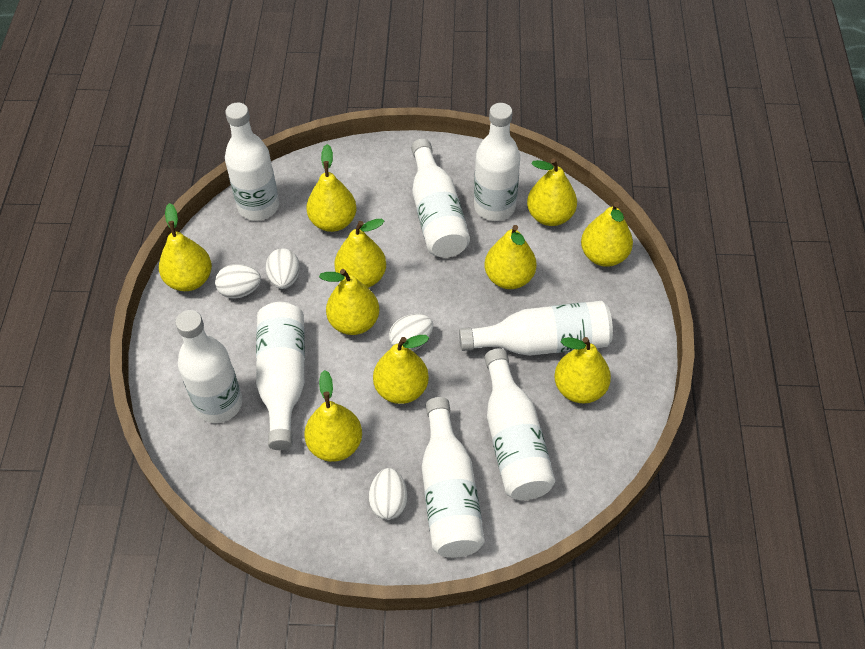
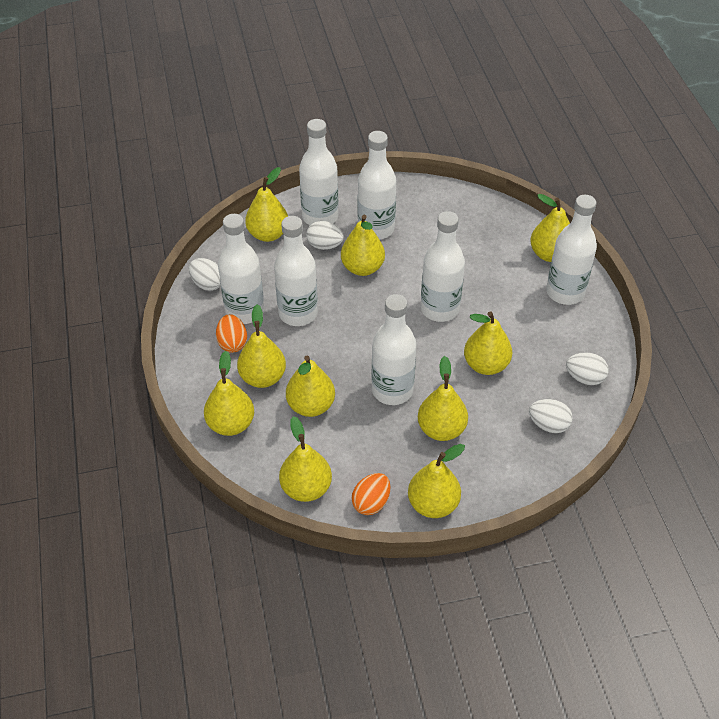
orange egg: none = 0 -> [216,314,247,353] [351,473,390,515] = 2
white bottle: [175,310,242,423] [225,103,279,221] [256,302,305,450] [411,139,470,258] [422,397,485,558] [459,301,613,356] [474,103,520,221] [484,348,555,500] = 8 -> [218,214,264,324] [274,216,318,326] [299,119,338,225] [358,131,396,240] [371,294,417,405] [421,211,465,322] [546,195,597,305] = 7

